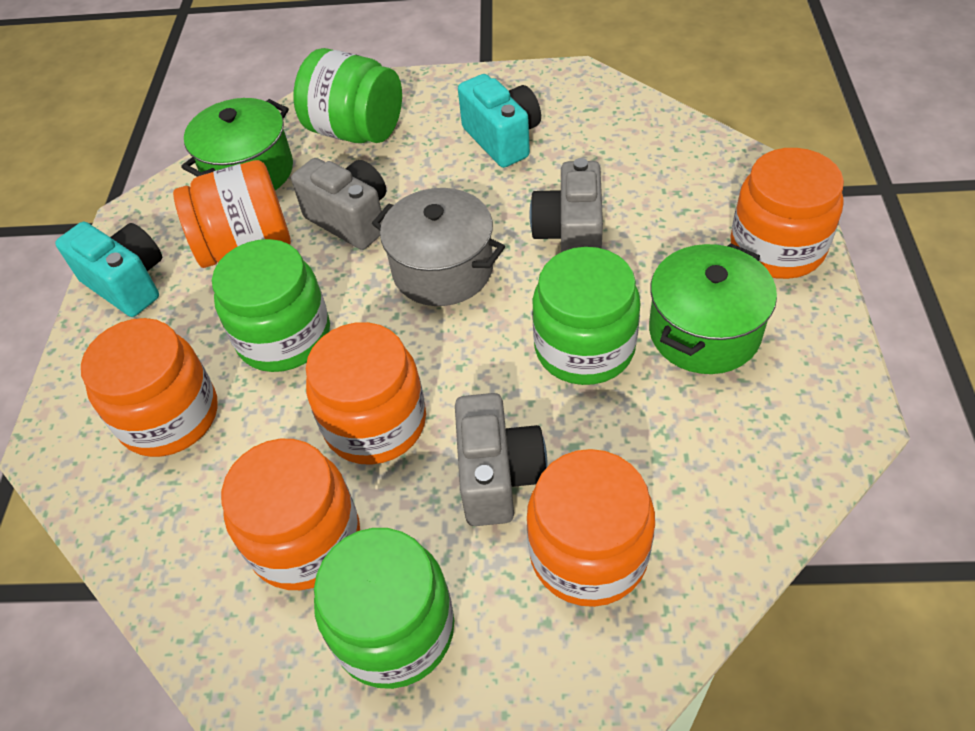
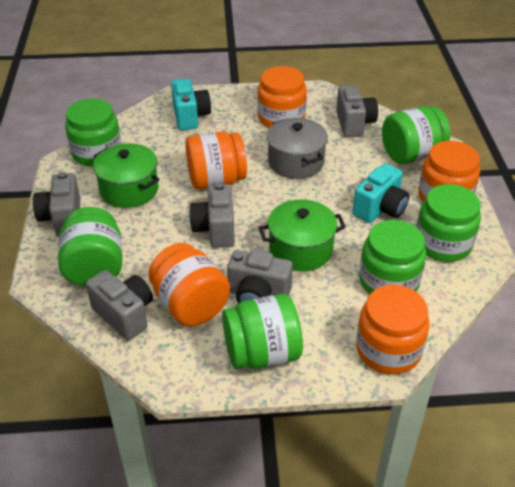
green jar: [212,239,330,372] [293,48,402,143] [314,528,454,689] [532,247,641,385] = 4 -> [58,207,122,287] [65,99,121,166] [222,294,303,369] [359,220,426,294] [382,106,450,164] [416,184,481,262] = 6
grey camera: [291,158,386,250] [455,393,547,526] [530,158,603,252] = 3 -> [33,172,80,236] [86,270,153,341] [189,182,235,248] [227,250,293,303] [336,85,378,137] = 5
orange jar: [81,318,218,457] [173,160,291,268] [221,439,360,590] [306,322,426,465] [527,449,655,607] [731,148,844,279] = 6 -> [148,243,230,326] [186,131,247,190] [258,66,307,128] [356,285,430,374] [418,141,480,202] = 5

